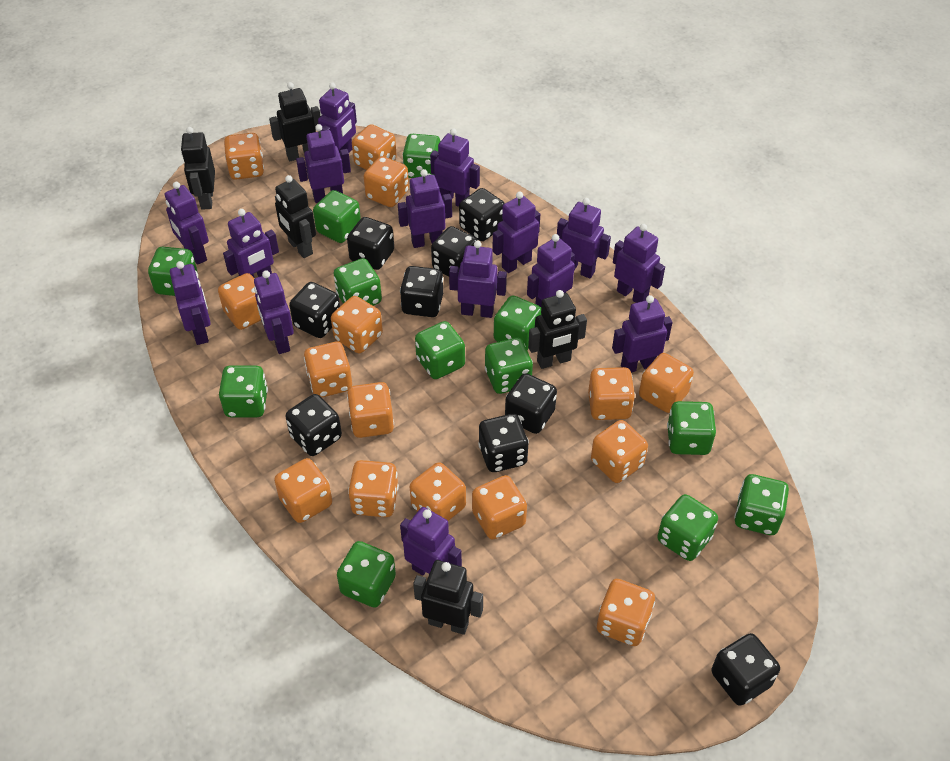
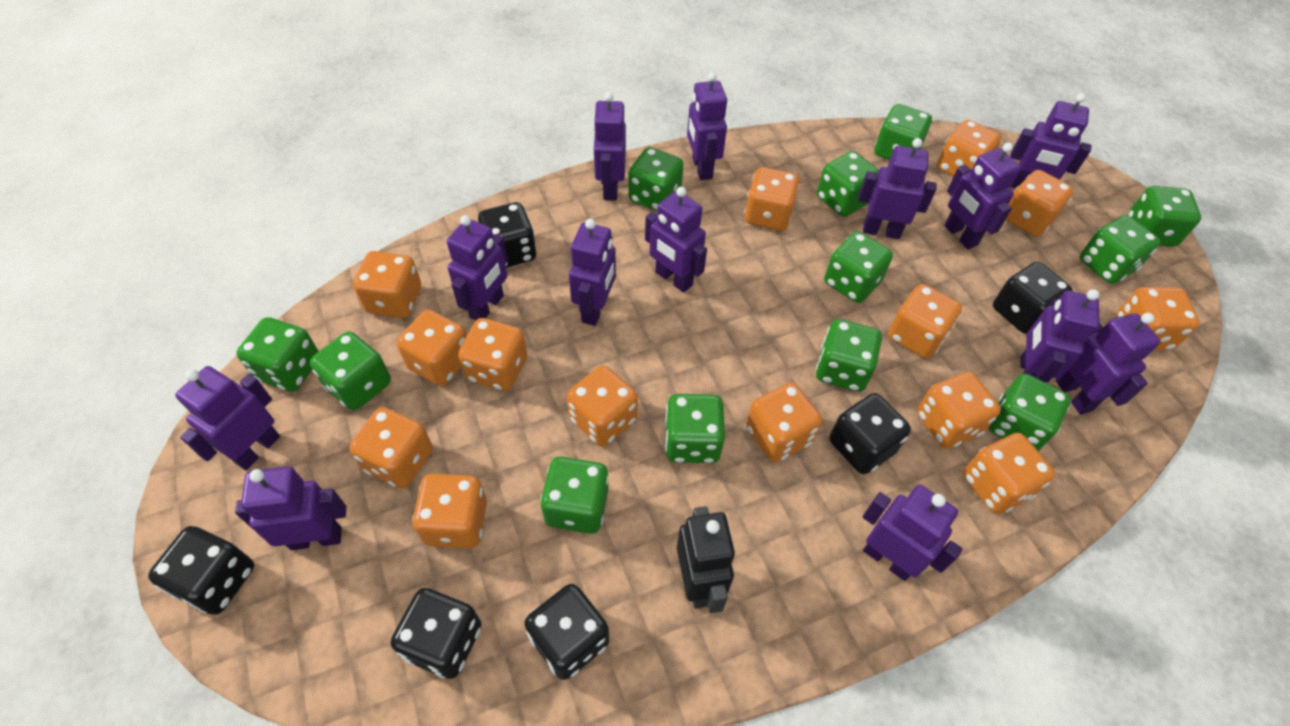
black dice: [285,394,342,456] [289,282,340,338] [347,217,394,270] [400,266,443,317] [431,226,478,277] [459,188,505,241] [478,414,529,472] [505,373,557,434] [712,633,780,706] = 9 -> [148,526,254,615] [391,588,482,679] [478,202,536,268] [524,584,609,680] [830,393,911,474] [993,262,1073,334] = 6
black robot: [181,127,215,210] [269,82,320,161] [275,175,316,258] [413,560,483,635] [528,290,587,369] = 5 -> [677,506,735,613] = 1
orange dice: [218,273,261,330] [224,133,264,180] [274,458,332,523] [304,342,352,398] [331,296,383,353] [347,382,394,438] [348,460,399,517] [352,124,397,170] [364,156,409,207] [410,462,466,521] [472,475,527,540] [588,367,635,420] [591,420,648,483] [597,579,655,646] [639,353,694,413] = 15 -> [349,407,433,489] [353,251,421,318] [397,310,467,386] [412,474,487,548] [458,318,527,391] [567,366,638,446] [744,167,800,231] [746,383,822,462] [888,284,962,358] [917,372,1001,449] [937,120,1001,177] [963,433,1055,514] [1006,170,1074,237] [1116,287,1200,350] = 14
purple robot: [165,182,209,265] [170,261,211,345] [223,209,279,277] [254,270,294,354] [296,124,351,203] [318,82,357,153] [398,169,452,248] [400,507,462,575] [430,128,480,207] [449,241,507,318] [492,192,540,273] [527,234,575,307] [557,198,611,278] [612,295,673,373] [613,224,665,303] = 15 -> [175,366,280,470] [235,466,346,550] [447,215,508,320] [569,219,616,326] [593,92,626,201] [645,187,707,292] [687,72,727,180] [858,138,937,239] [863,485,962,581] [944,143,1021,249] [1010,93,1092,188] [1020,289,1100,383] [1055,313,1160,415] = 13

